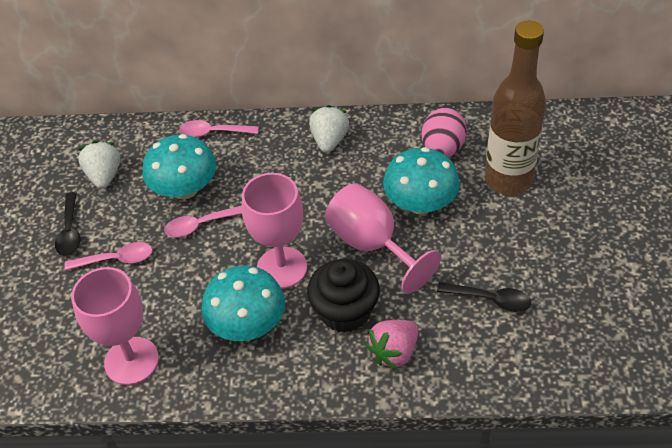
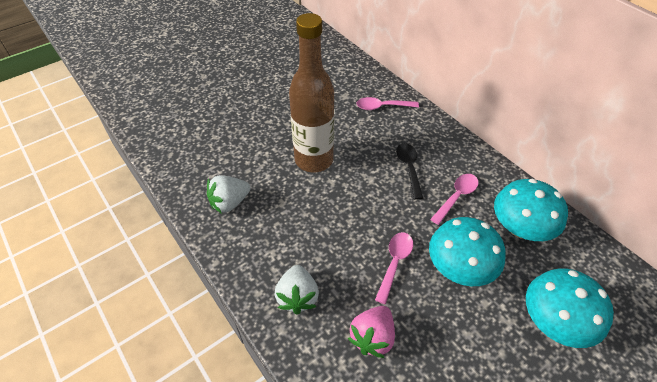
black cupcake: [307,259,380,333] = 1 -> none = 0
black spoon: [55,192,81,256] [437,282,531,312] = 2 -> [396,143,423,199] = 1
pink egg: [422,108,467,158] = 1 -> none = 0
pink goblet: [71,267,159,385] [242,173,307,289] [325,183,441,293] = 3 -> none = 0

